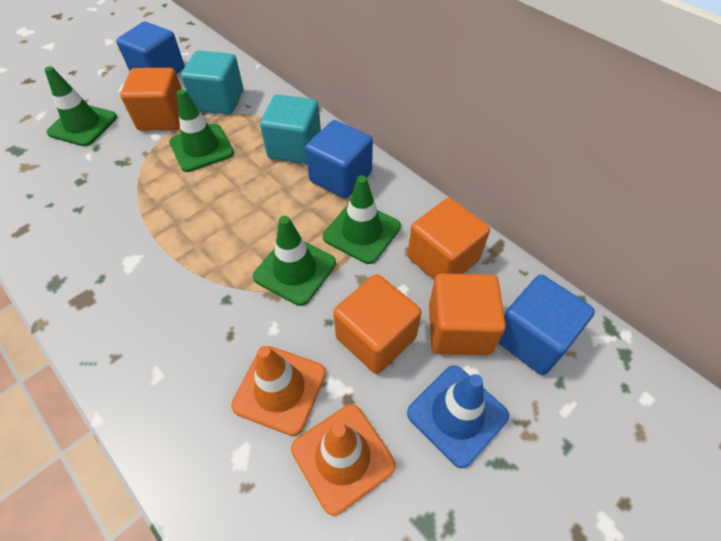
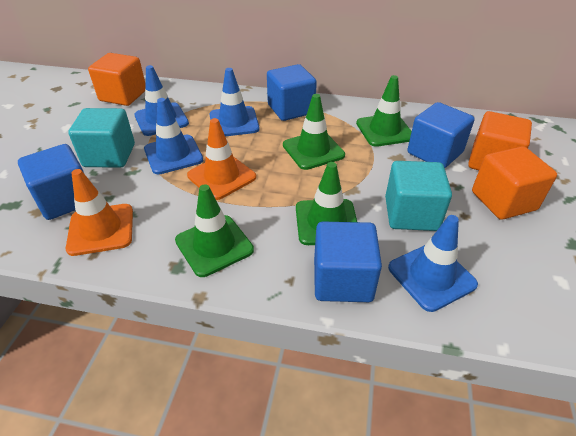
blue cube: [116,22,185,74] [305,120,373,199] [498,275,595,375] = 3 -> [18,144,84,220] [267,64,317,121] [314,222,382,302] [407,102,475,168] = 4
blue traffic cone: [407,365,509,468] = 1 -> [134,65,189,136] [144,98,203,175] [210,68,259,136] [388,215,478,312] = 4
orange cube: [120,68,182,130] [333,274,422,374] [407,198,490,280] [429,273,506,355] = 4 -> [88,53,146,106] [468,111,532,170] [472,146,557,220] = 3

